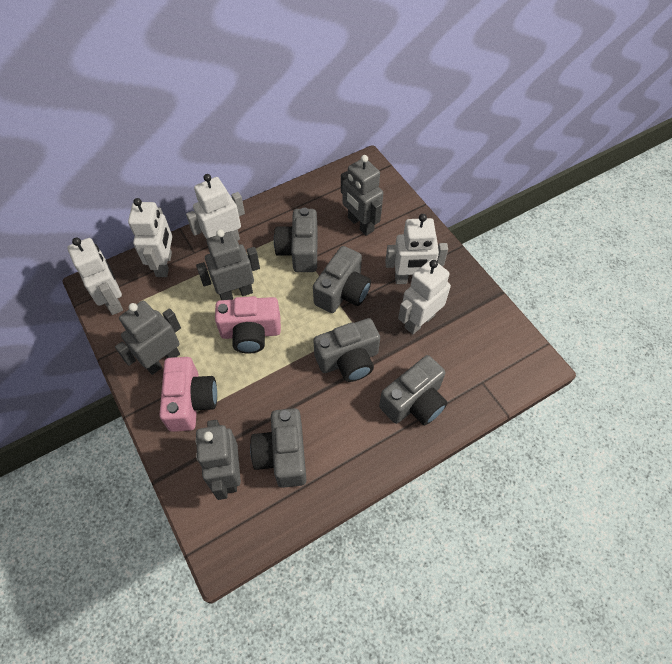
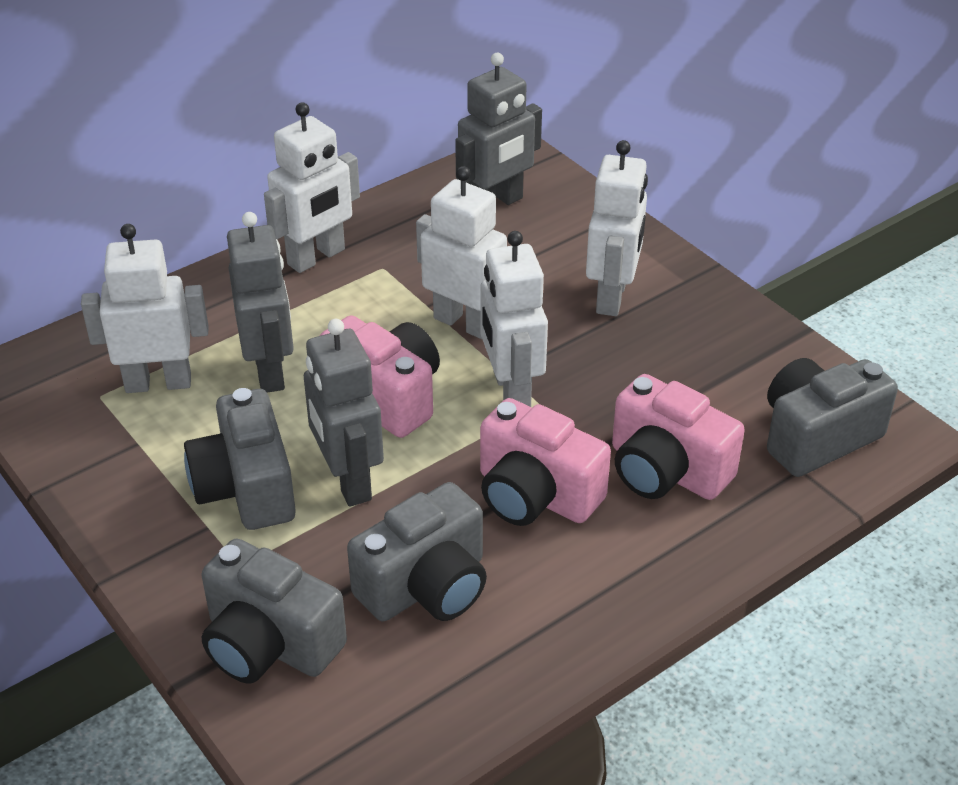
grey camera: [250,408,306,488] [274,208,318,272] [313,246,371,313] [313,318,380,382] [379,355,448,426] = 5 -> [184,388,296,530] [202,539,347,684] [347,482,487,621] [767,358,898,477] = 4
grey robot: [115,301,181,375] [196,229,260,300] [196,420,241,500] [341,155,383,236] = 4 -> [227,212,294,393] [304,319,384,507] [455,53,542,205] = 3
pink camera: [159,357,217,432] [215,296,281,354] = 2 -> [319,316,440,438] [480,398,611,526] [612,374,745,500] = 3

